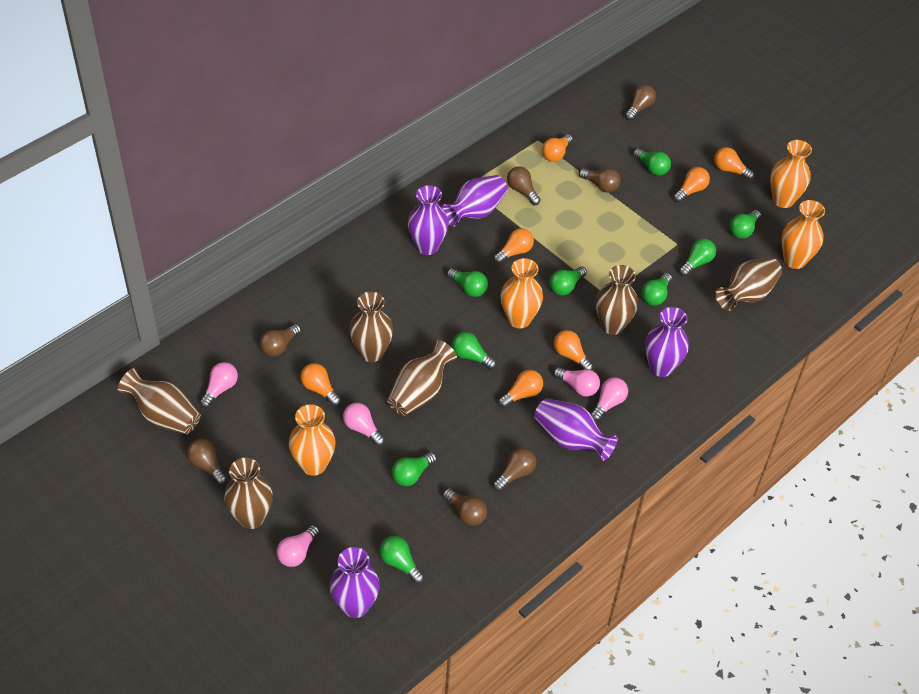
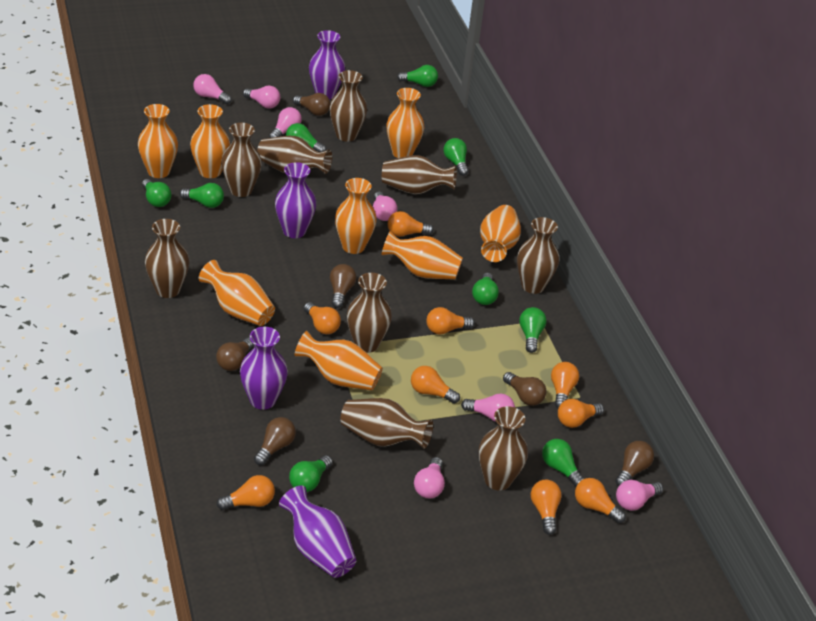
brown light bulb: [187,439,227,485] [260,324,301,357] [443,488,487,526] [493,448,536,491] [507,166,541,205] [579,168,621,193] [625,85,656,120] = 7 -> [216,337,254,371] [254,417,296,465] [293,93,330,116] [330,264,356,308] [503,372,546,406] [615,441,654,486] = 6
brown vase: [118,368,201,435] [224,458,273,529] [349,292,393,362] [387,340,457,416] [596,265,638,335] [715,257,782,311] = 6 -> [145,219,189,298] [221,123,262,197] [257,136,332,174] [330,70,367,142] [340,398,433,449] [347,273,392,353] [382,155,457,194] [479,406,528,491] [517,217,559,294] = 9
orange light bulb: [300,363,341,406] [493,228,534,264] [498,370,543,408] [542,134,572,162] [554,330,593,370] [673,167,710,202] [714,147,755,180] = 7 -> [217,475,275,510] [304,302,341,334] [387,211,434,237] [411,366,460,404] [427,307,475,335] [531,480,562,535] [551,362,579,408] [558,399,604,428] [575,478,626,523] = 9
orange vase: [289,404,336,476] [501,258,543,328] [770,140,812,208] [782,200,825,269] = 4 -> [138,104,178,178] [190,104,230,178] [199,260,275,326] [295,331,383,391] [335,178,377,254] [381,231,463,280] [386,88,424,158] [480,205,521,262] = 8
pink light bulb: [200,362,238,408] [277,525,320,567] [343,403,385,446] [553,367,600,396] [591,377,628,421] = 5 -> [193,74,232,104] [243,85,280,109] [269,107,302,138] [373,192,398,221] [414,457,445,498] [461,394,515,422] [616,480,663,511] = 7
purple vase: [330,547,380,618] [408,185,449,255] [441,175,508,227] [534,398,618,461] [645,307,689,377] = 5 -> [240,327,288,410] [275,162,316,238] [279,485,356,578] [309,30,345,100] = 4

